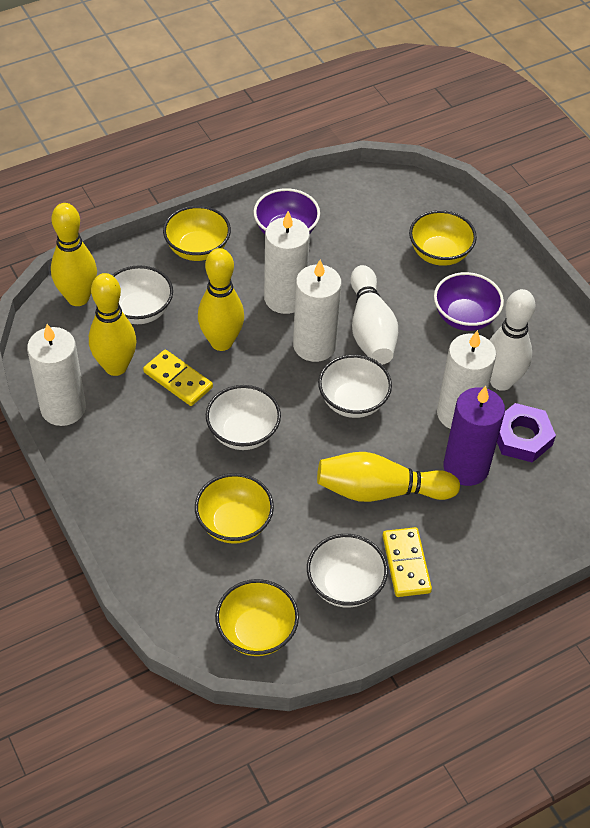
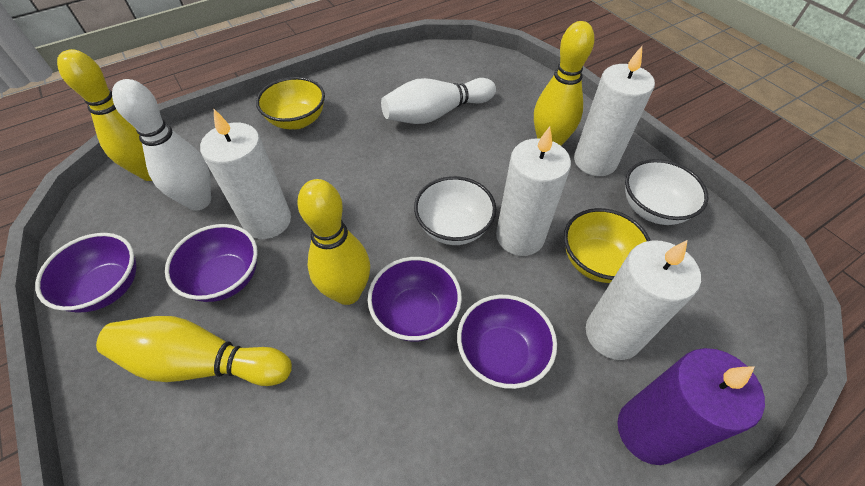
purple bowl: [253,188,320,234] [434,272,504,331] = 2 -> [35,233,137,313] [165,224,258,302] [368,257,462,341] [457,295,557,389] = 4
purple nut: [497,403,556,463] = 1 -> none = 0
white bowl: [112,265,173,324] [206,385,281,450] [307,534,388,608] [318,355,392,418] = 4 -> [414,176,496,245] [625,159,708,225] = 2
yellow bowl: [163,205,231,261] [195,473,274,544] [215,579,299,656] [409,210,477,266] = 4 -> [256,77,325,129] [564,208,651,283] = 2
yellow domino: [143,349,213,406] [383,527,432,597] = 2 -> none = 0

